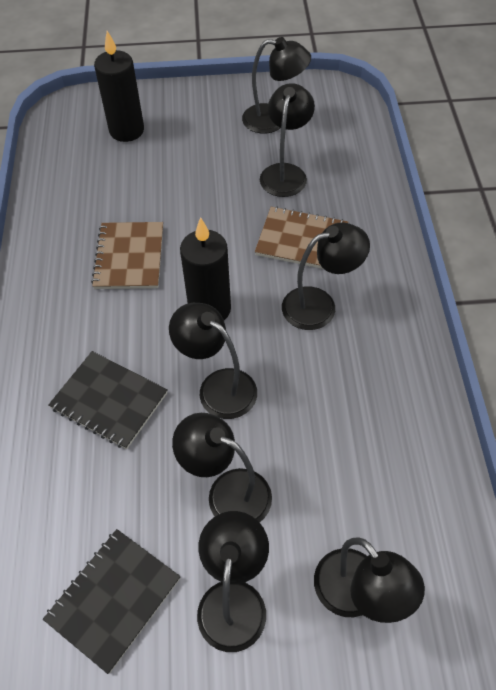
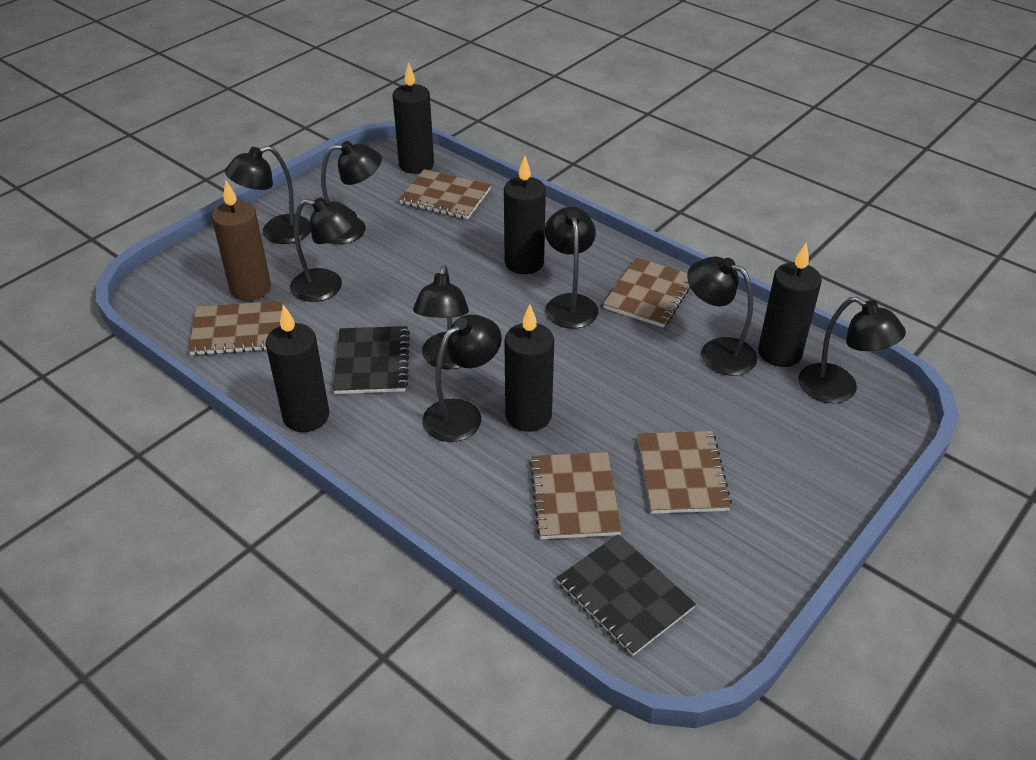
black candle: [94,31,144,142] [180,217,231,320] = 2 -> [265,304,330,432] [392,62,434,174] [504,156,546,274] [504,304,554,432] [758,242,822,367] = 5
black lamp: [169,303,257,419] [172,413,272,522] [197,511,269,652] [242,37,311,133] [260,83,315,197] [282,222,370,330] [314,537,425,623] = 7 -> [225,146,310,244] [290,197,357,302] [321,141,382,244] [413,265,469,369] [422,315,502,442] [545,207,598,328] [687,256,757,376] [798,297,906,403] = 8
brown candle: none = 0 -> [212,181,271,301] = 1
brown notebook: [91,222,163,289] [255,206,348,269] = 2 -> [188,301,283,356] [399,169,491,219] [530,452,622,539] [603,257,691,328] [638,431,732,514] = 5

